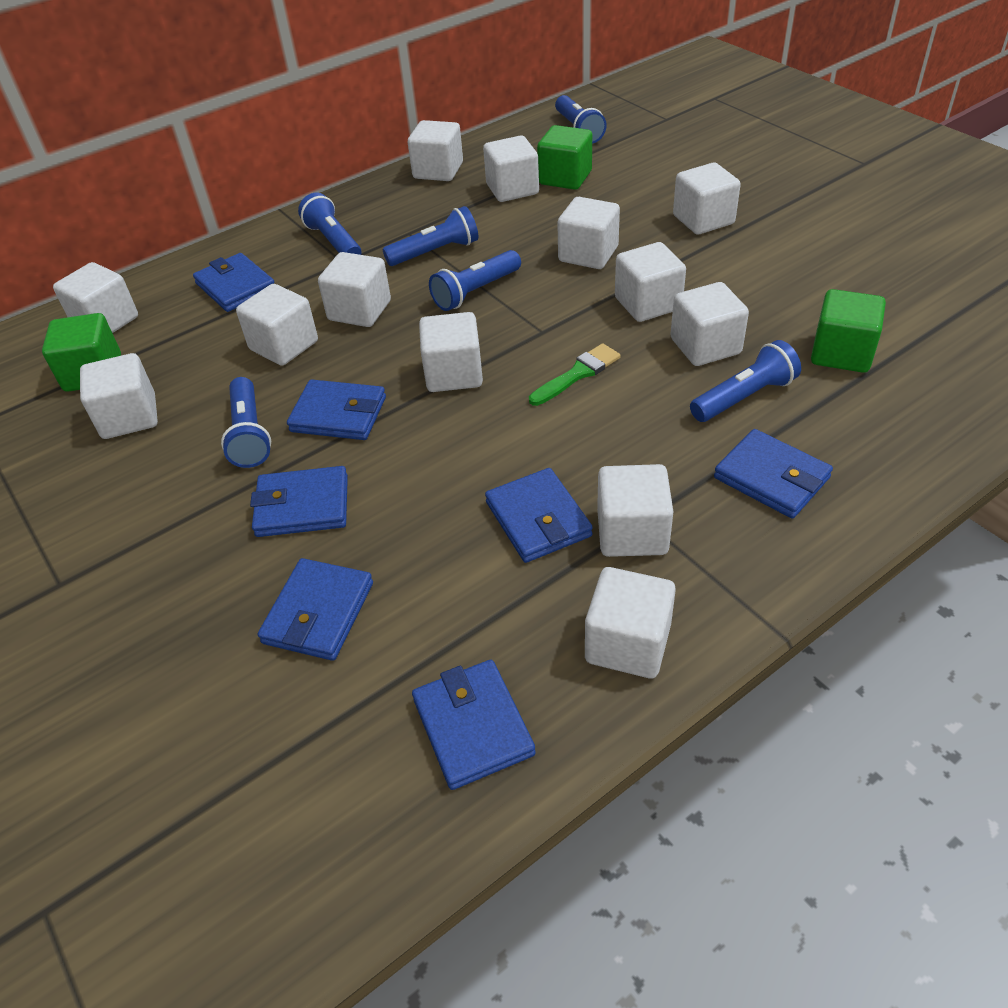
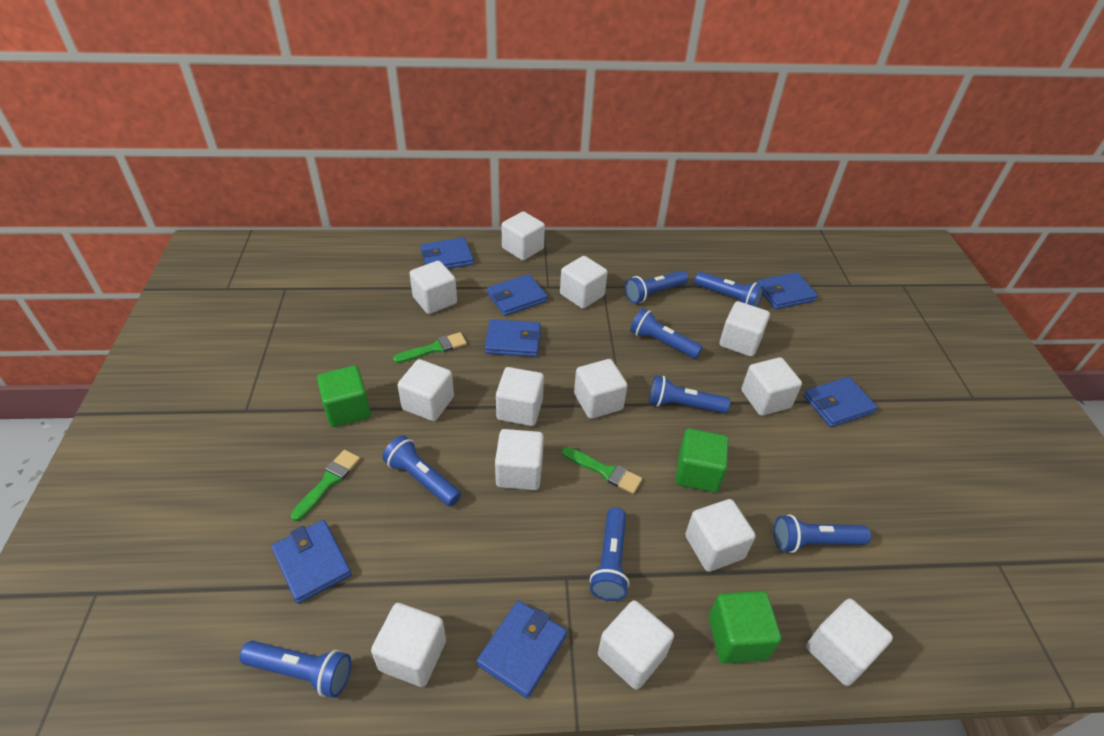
blue flashlight: [221,377,271,468] [298,193,361,255] [383,206,478,266] [429,250,521,311] [555,95,607,144] [690,340,801,422] = 6 -> [239,641,351,698] [382,435,461,507] [590,507,629,601] [625,271,688,303] [630,308,703,359] [649,375,730,413] [694,272,764,307] [774,515,871,553] = 8
green brush: [529,343,621,406] = 1 -> [291,450,360,521] [393,332,467,363] [562,447,642,494] = 3

